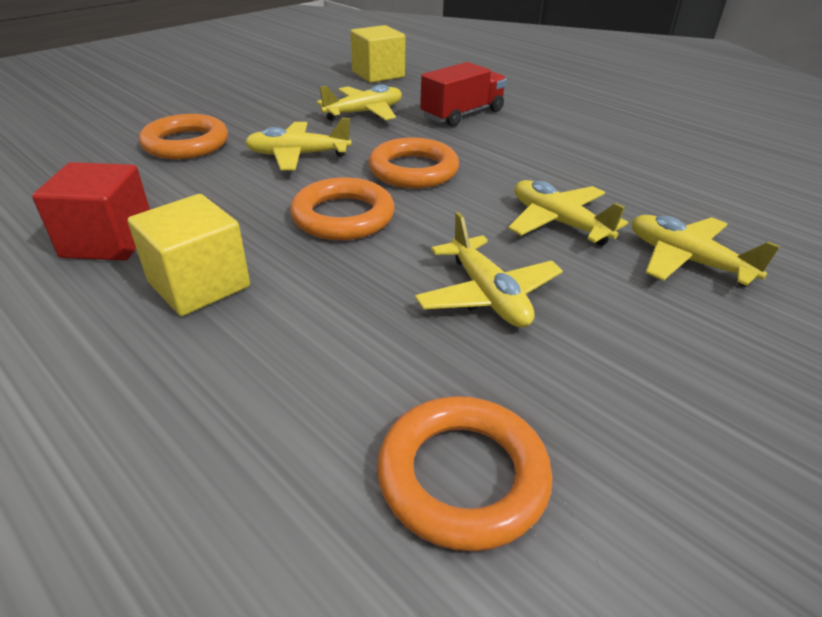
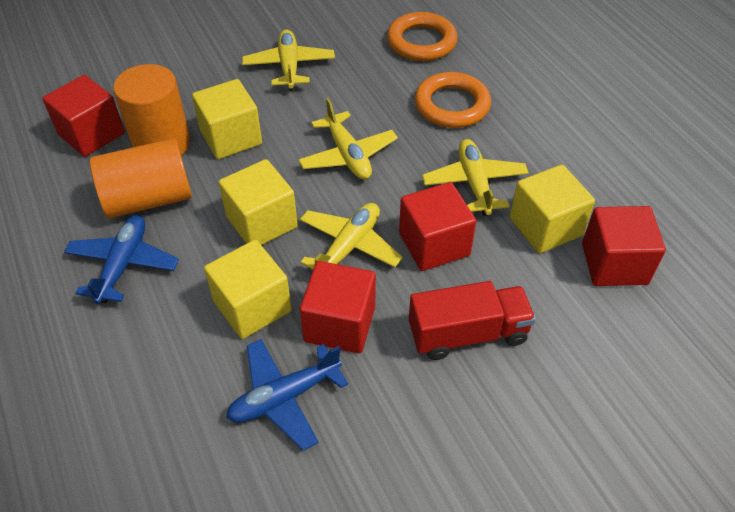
blue plane: none = 0 -> [64,215,179,304] [226,339,348,451] = 2
orange cylinder: none = 0 -> [90,138,192,218] [113,64,190,156] = 2
orange ring: [139,114,228,159] [290,177,394,240] [368,137,459,189] [377,396,553,551] = 4 -> [387,12,457,61] [415,72,491,128] = 2
red cube: [32,162,150,261] = 1 -> [42,75,125,157] [300,261,376,353] [399,182,476,271] [582,206,666,286] = 4
yellow cube: [128,194,250,316] [350,25,406,83] = 2 -> [192,79,262,159] [204,240,292,339] [219,159,298,245] [510,165,595,253] = 4
yellow plane: [245,118,352,170] [317,84,402,121] [415,212,563,328] [508,180,628,246] [632,215,780,287] = 5 -> [242,30,335,91] [298,98,398,180] [300,203,403,269] [422,139,529,216] = 4

